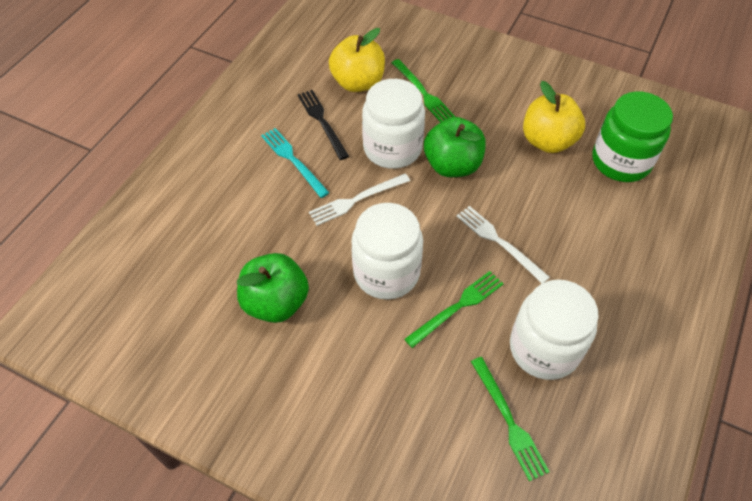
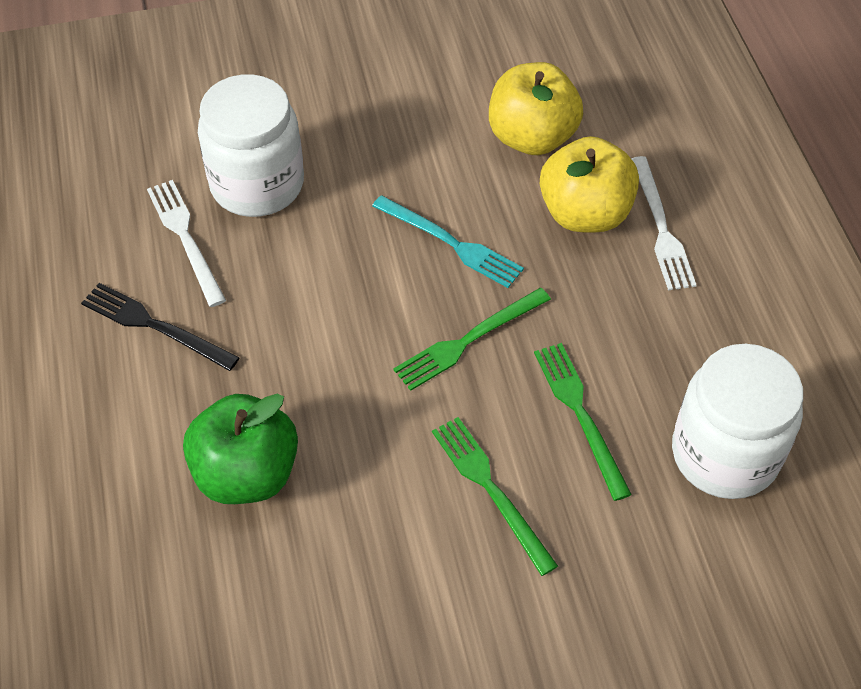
green apple: [237,253,309,323] [424,117,486,177] = 2 -> [183,394,298,504] = 1
green jar: [593,91,673,182] = 1 -> none = 0
white jar: [351,203,423,300] [362,79,425,169] [510,280,599,380] = 3 -> [198,74,304,217] [672,344,803,499] = 2

